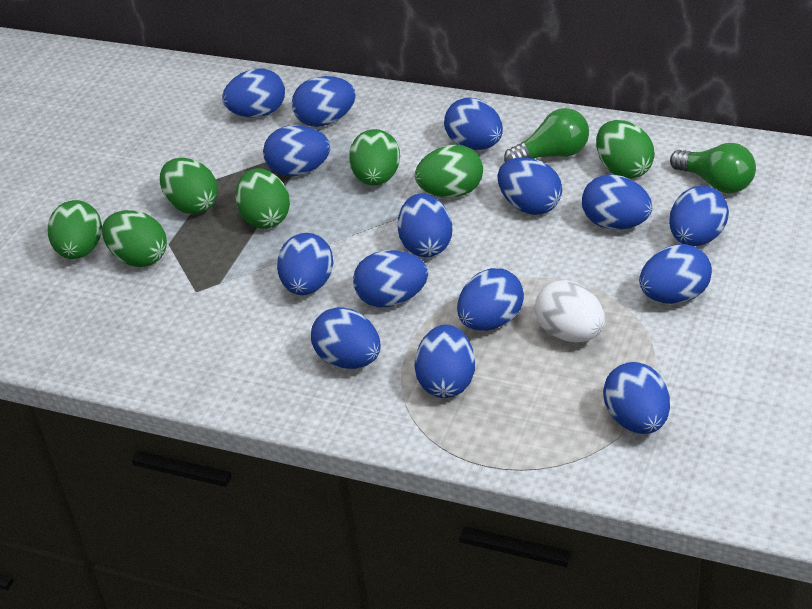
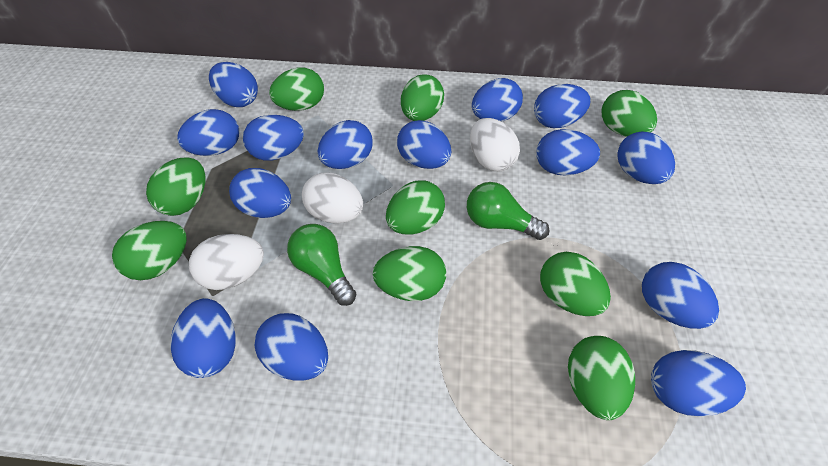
blue egg: [222,68,285,118] [263,125,330,177] [277,233,333,295] [292,76,356,127] [311,307,381,369] [353,250,428,307] [397,193,452,257] [414,324,475,398] [444,98,503,150] [457,268,524,331] [497,157,562,215] [582,174,652,230] [603,362,670,434] [639,244,712,304] [669,186,729,246] = 15 -> [170,298,236,378] [177,109,239,156] [209,62,258,107] [229,168,291,218] [243,115,304,161] [254,313,328,381] [318,120,373,169] [397,120,451,169] [472,78,523,121] [534,84,591,128] [536,129,600,176] [617,131,675,184] [642,262,719,329] [651,350,746,416] = 14
green egg: [47,200,102,259] [102,210,167,267] [160,158,218,214] [235,168,290,229] [349,129,400,185] [415,144,483,198] [596,120,655,179] = 7 -> [112,221,187,280] [146,157,206,216] [269,67,324,111] [373,246,446,301] [386,180,445,234] [401,74,444,121] [540,252,611,316] [568,336,635,420] [602,90,657,137] = 9
white egg: [535,280,605,343] = 1 -> [189,234,264,290] [302,172,363,223] [470,118,520,171] = 3

